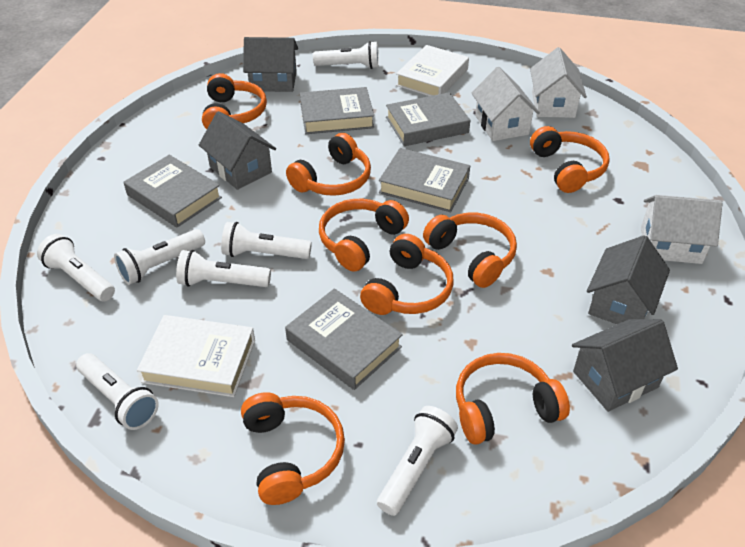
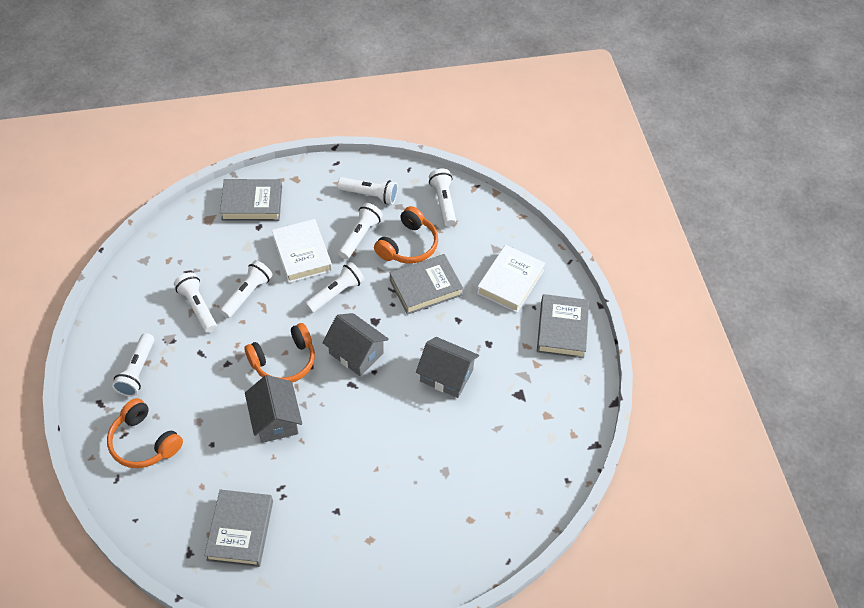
grey book: [124,155,222,227] [285,288,403,390] [300,87,374,134] [379,148,470,212] [386,92,470,146] = 5 -> [204,490,273,567] [220,179,282,221] [390,254,463,315] [537,294,589,358] = 4
grey house: [199,111,276,190] [243,37,298,92] [572,319,678,412] [587,235,670,324] = 4 -> [245,375,302,443] [322,313,389,376] [416,337,479,398] = 3
orange headphones: [202,73,267,129] [241,392,345,505] [286,133,371,196] [319,199,409,272] [360,234,454,315] [423,213,517,288] [456,353,570,445] [530,126,610,193] = 8 -> [107,398,183,468] [244,323,315,382] [374,206,438,264] = 3
white house: [471,67,540,141] [530,47,587,118] [641,195,723,264] = 3 -> none = 0

